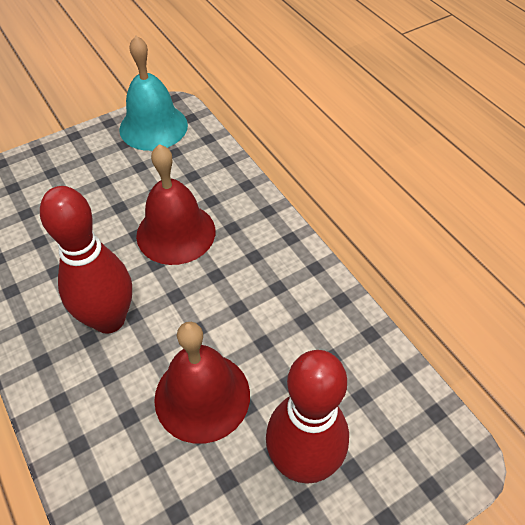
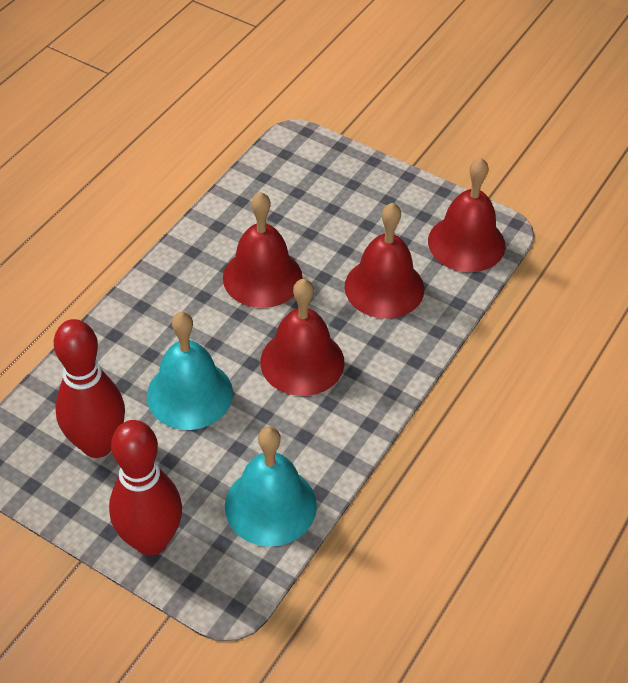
red bell: [136,144,215,265] [154,322,250,444] = 2 -> [223,192,303,308] [260,279,344,396] [344,203,424,319] [428,158,505,272] = 4
turquoise bell: [119,36,188,151] = 1 -> [147,312,233,430] [225,426,317,547] = 2

